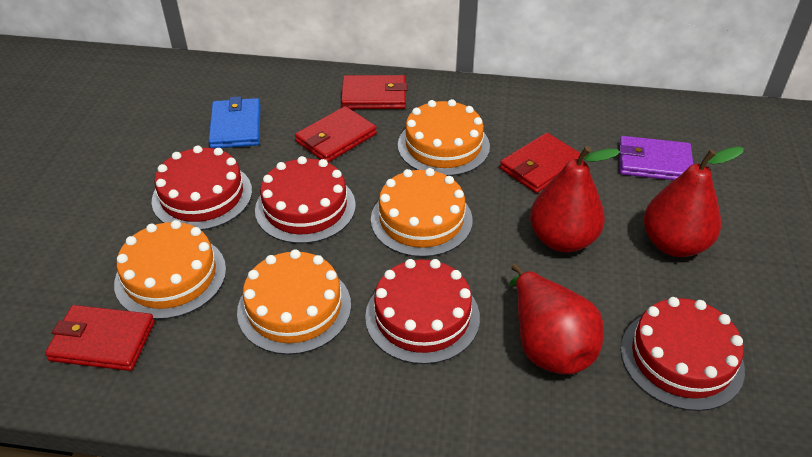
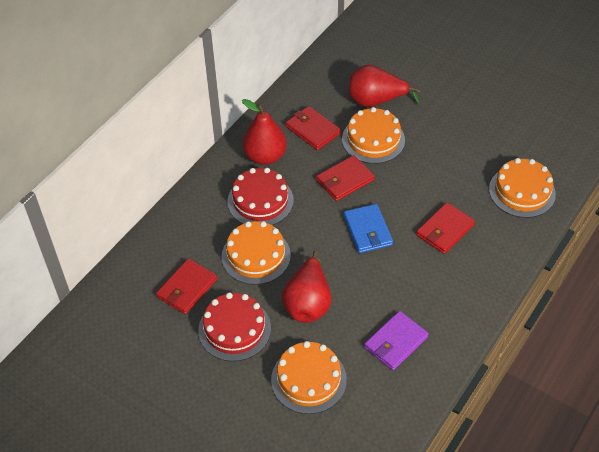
red cake: [152,145,252,230] [255,156,356,244] [365,259,480,364] [621,297,745,411] = 4 -> [198,292,271,361] [228,168,294,225] = 2

